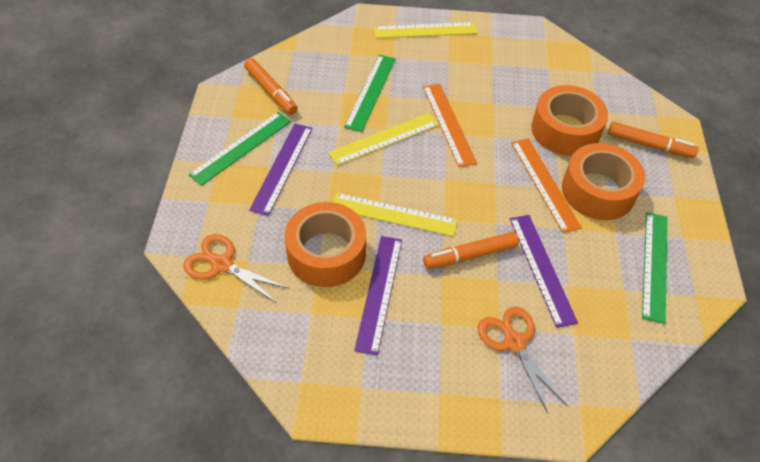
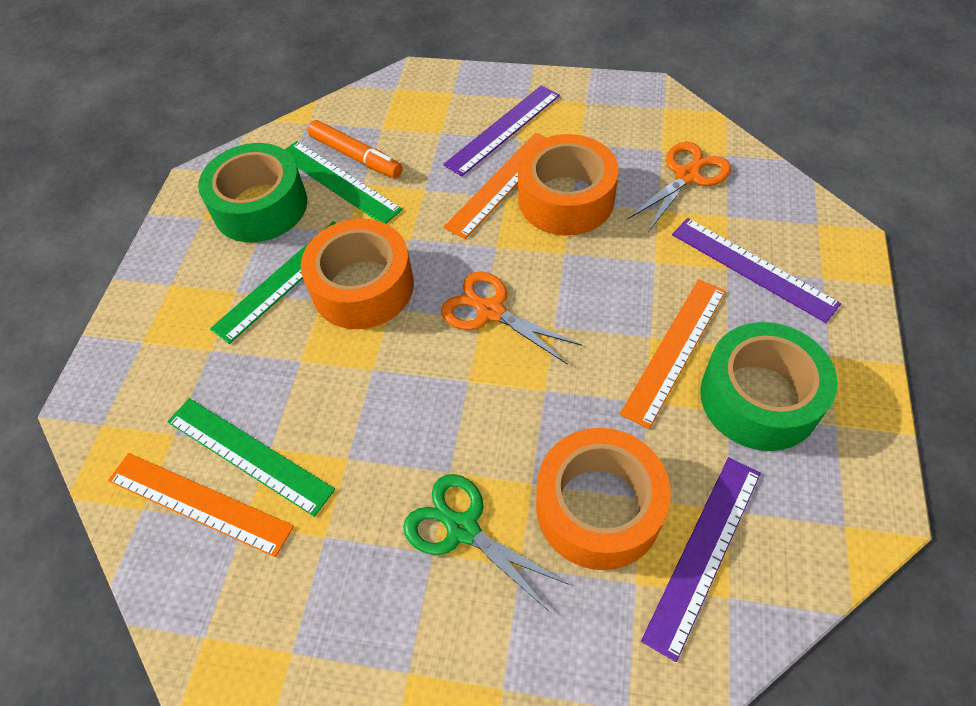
green scissors: none = 0 -> [403,474,569,612] = 1
green tape: none = 0 -> [198,143,307,242] [700,322,838,451] = 2
orange marker: [244,58,298,115] [423,232,519,269] [608,122,699,158] = 3 -> [308,120,402,178] = 1
orange ruler: [423,83,477,167] [511,138,582,233] = 2 -> [108,453,294,557] [444,133,547,239] [620,279,726,429] = 3
yellow ruler: [328,113,439,166] [333,193,458,236] [374,22,477,38] = 3 -> none = 0

